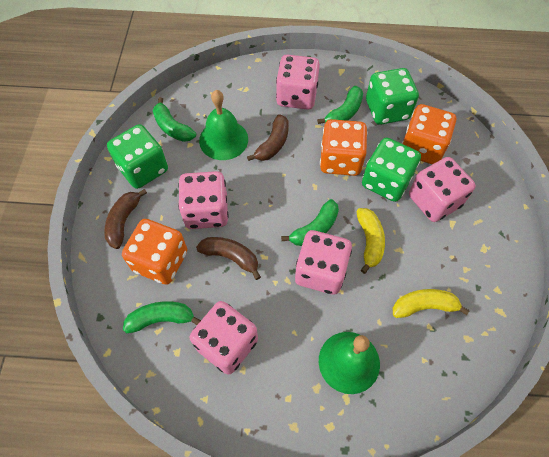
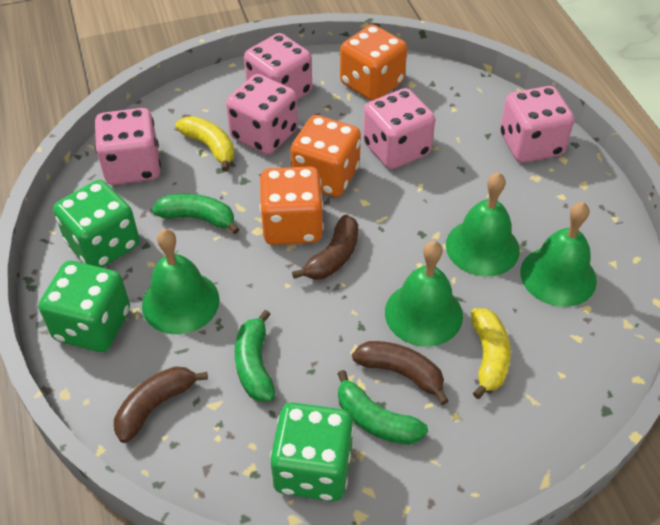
green banana: [123,301,201,333] [153,97,196,142] [281,199,339,246] [317,86,363,124] = 4 -> [152,194,240,234] [235,310,275,402] [337,370,428,445] = 3
green bell: [199,90,248,160] [319,332,380,394] = 2 -> [142,229,220,334] [385,241,463,347] [446,172,520,277] [520,202,597,307] = 4

